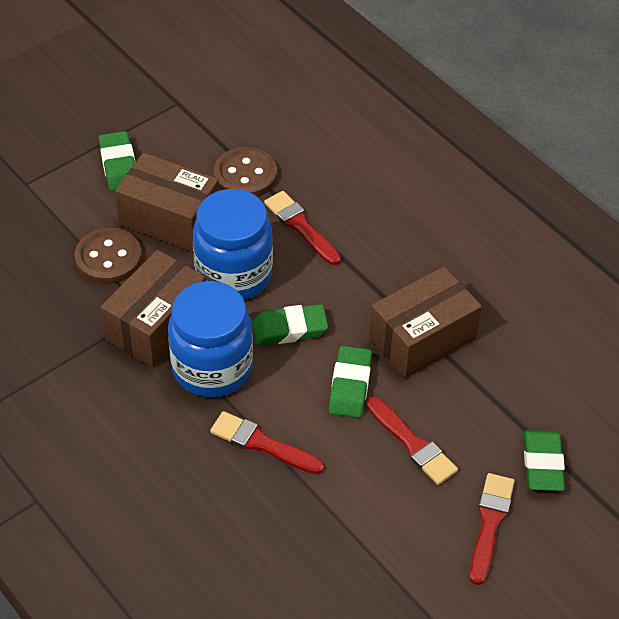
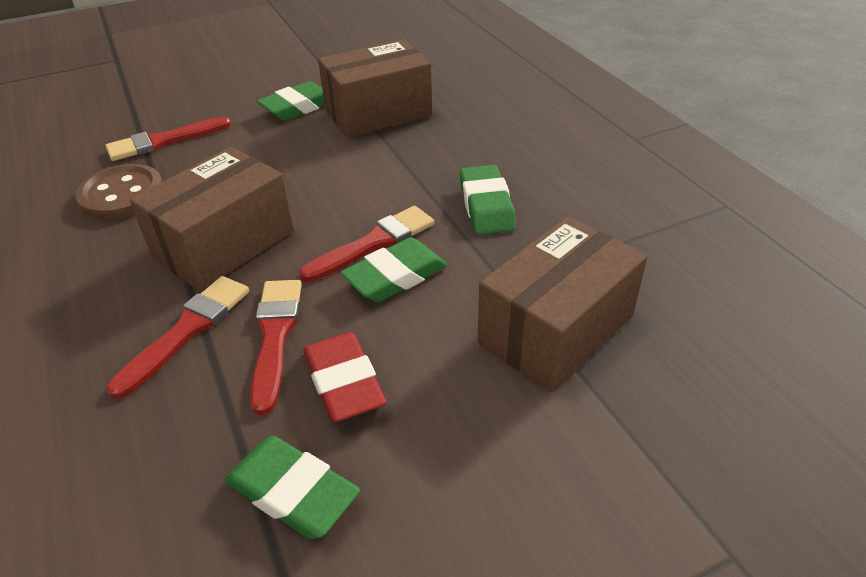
blue jar: [168,281,253,398] [193,189,273,300] = 2 -> none = 0
brown button: [75,228,142,284] [214,147,277,197] = 2 -> [75,164,162,220] = 1
red eraser: none = 0 -> [303,332,386,422] = 1

